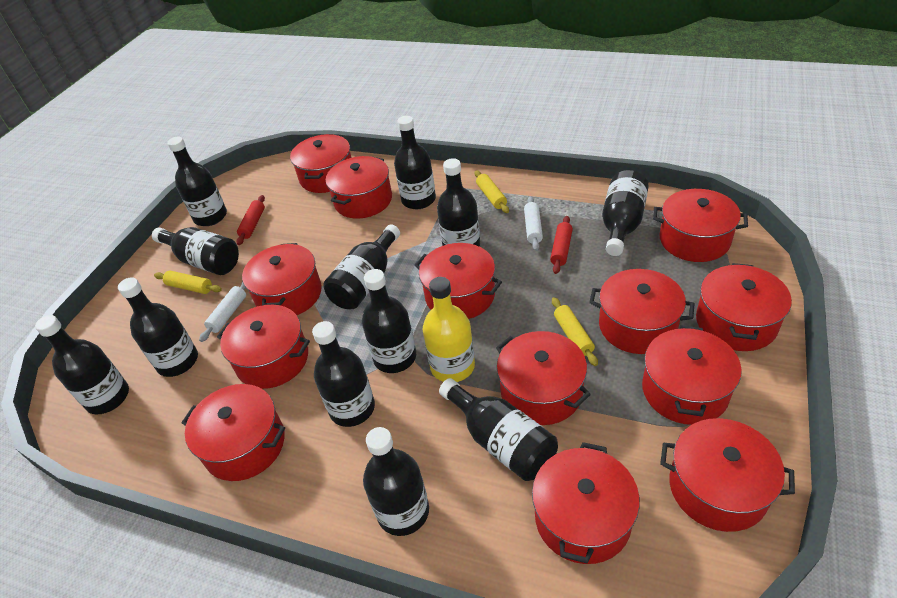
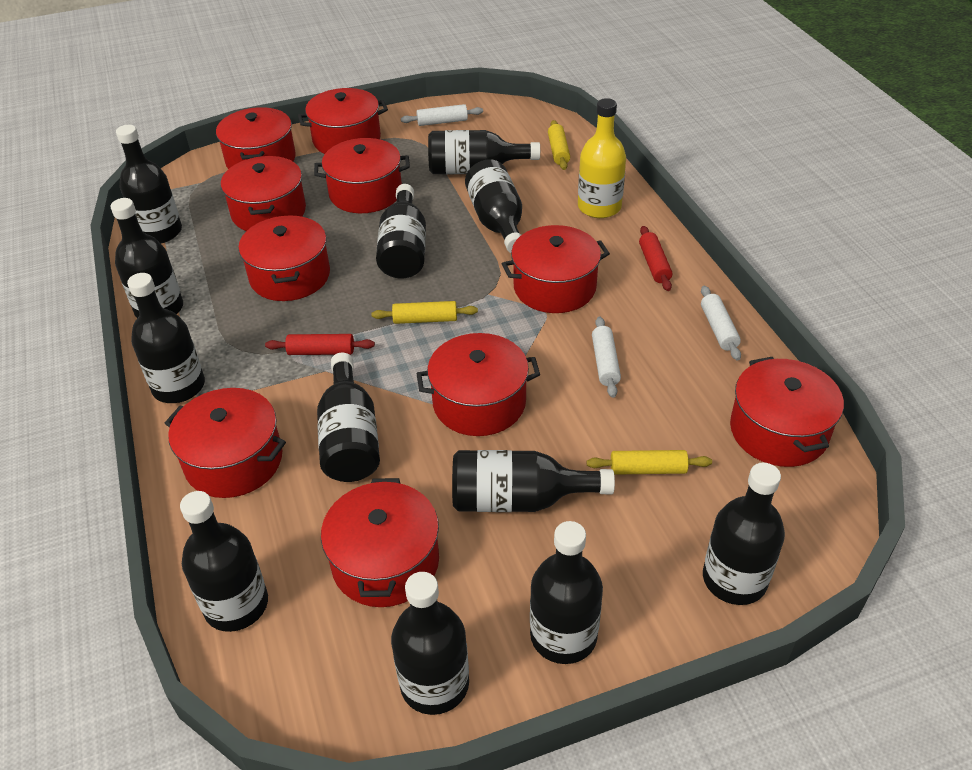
red pot: [181,384,285,481] [217,305,310,389] [242,243,322,315] [290,134,351,193] [326,156,392,219] [414,243,502,319] [496,331,591,425] [532,442,640,564] [589,269,695,354] [642,325,742,425] [653,189,748,262] [660,418,795,532] [696,263,792,351] = 13 -> [165,388,286,498] [216,107,296,169] [221,156,306,231] [238,215,330,301] [298,88,388,154] [314,138,410,213] [321,478,439,607] [416,333,540,436] [502,225,610,313] [730,357,844,467] = 10
white rolling pin: [199,282,246,342] [524,197,543,251] = 2 -> [401,104,483,126] [592,317,621,398] [701,286,741,361] = 3

